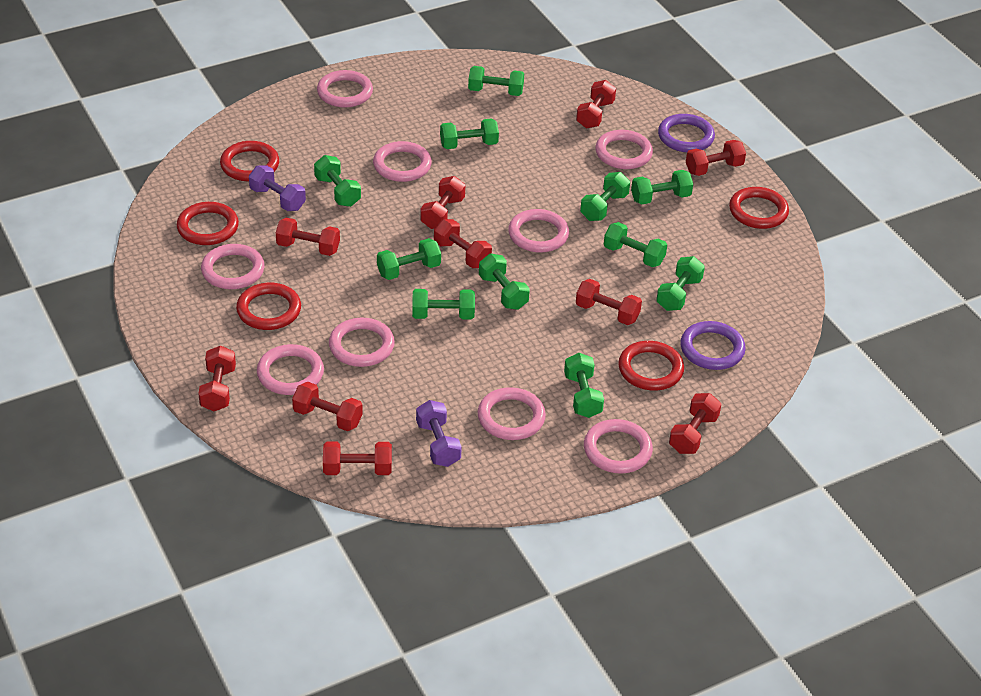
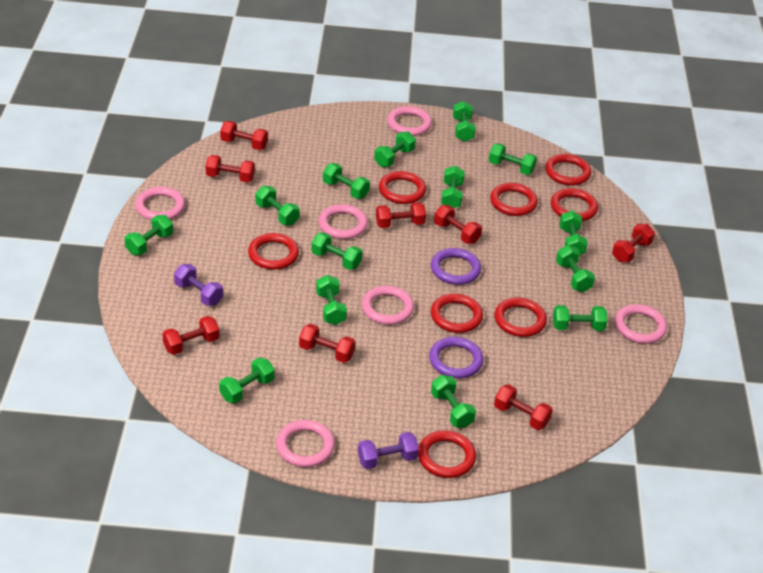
green dumbbell: [314,155,361,207] [377,238,441,280] [412,289,475,319] [440,118,499,149] [468,66,524,96] [479,254,530,310] [564,353,604,418] [580,172,630,221] [604,222,667,267] [631,170,693,204] [656,256,705,311] = 11 -> [125,215,173,255] [219,358,275,404] [256,186,300,225] [311,232,363,270] [316,275,347,325] [323,163,370,199] [374,132,416,167] [431,375,476,428] [441,166,465,208] [453,101,476,142] [489,143,537,175] [553,305,607,331] [556,245,595,292] [559,211,588,255] = 14
pink ring: [201,244,264,289] [257,344,324,395] [317,70,373,108] [329,318,395,367] [373,141,432,182] [477,387,546,440] [508,209,569,253] [584,419,653,474] [595,130,653,169] = 9 -> [135,187,185,220] [276,420,335,467] [319,204,368,239] [362,286,414,325] [387,106,432,136] [615,304,667,344] = 6
red dumbbell: [198,346,236,411] [276,218,340,256] [292,382,363,431] [323,442,392,475] [420,176,465,229] [434,219,492,268] [576,80,616,128] [576,279,642,325] [669,393,721,454] [686,140,746,176] = 10 -> [162,316,219,355] [206,155,255,182] [220,121,268,150] [299,324,355,363] [376,202,426,228] [434,205,482,244] [494,384,553,430] [612,224,655,262] = 8
red ring: [177,202,239,245] [220,141,279,181] [236,283,301,330] [618,341,684,391] [729,187,789,229] = 5 -> [248,233,299,270] [379,171,426,204] [418,430,476,478] [431,294,483,333] [490,183,538,216] [495,298,547,337] [545,154,591,186] [551,188,598,221] = 8

